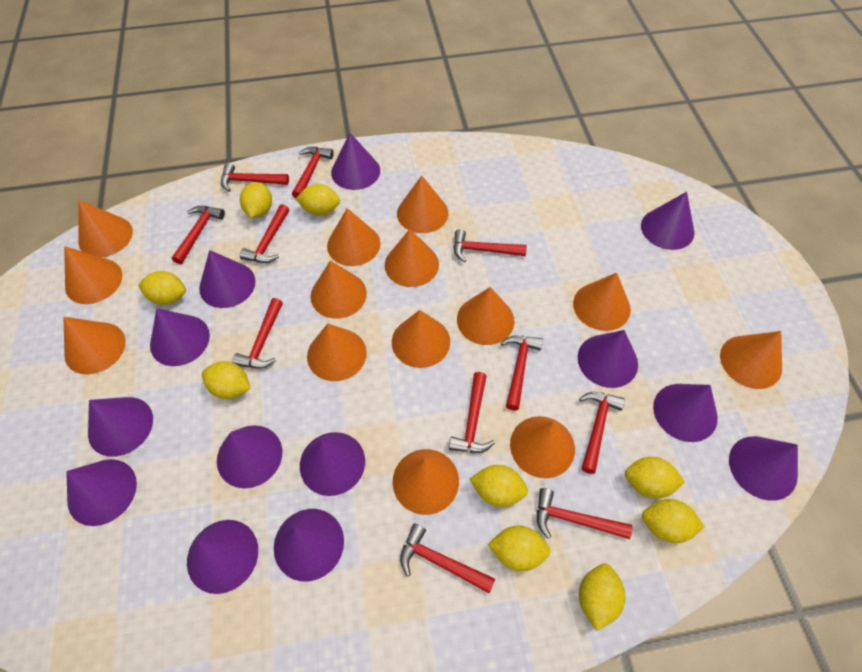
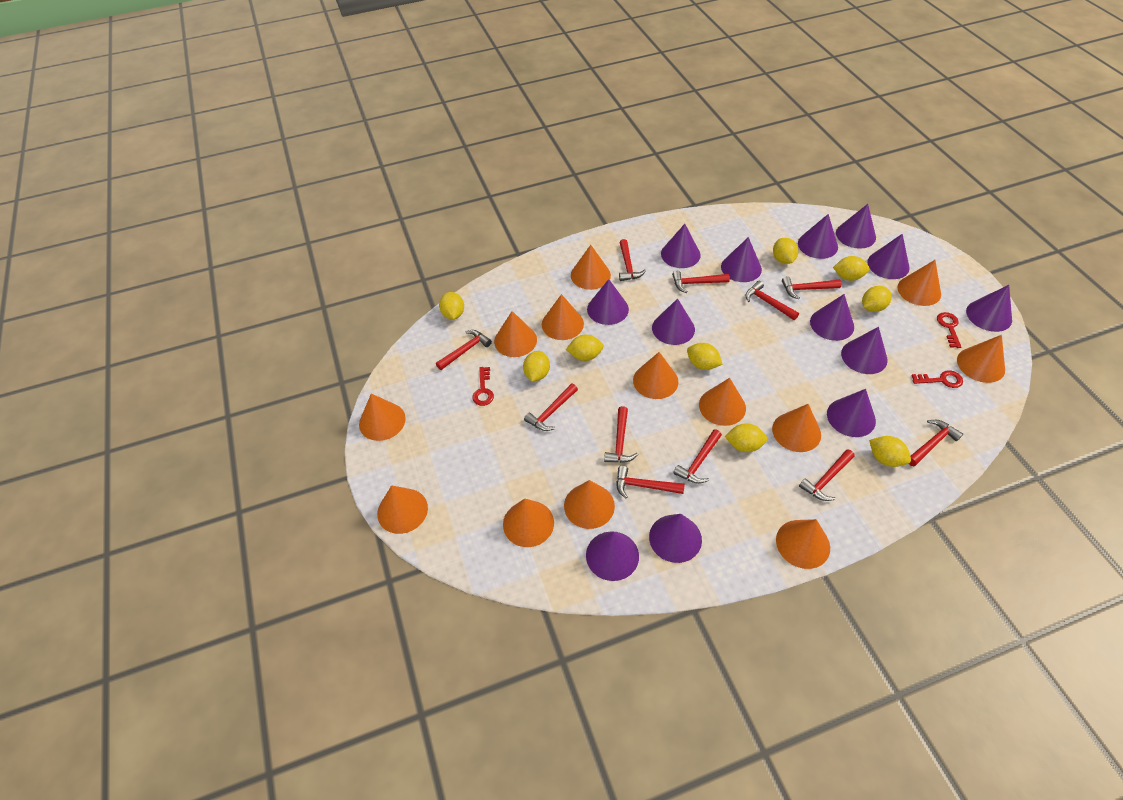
orange cone: [64,246,122,304] [64,317,126,374] [78,200,133,257] [307,324,367,381] [310,260,367,319] [327,208,381,266] [385,229,439,287] [392,310,450,368] [393,449,459,515] [397,176,448,233] [457,287,515,345] [510,416,575,478] [573,273,631,331] [720,331,782,389] = 14 -> [359,394,406,441] [377,485,428,534] [494,311,537,357] [503,499,554,547] [542,294,584,340] [564,480,615,529] [571,245,611,290] [633,352,678,399] [699,378,746,426] [772,404,821,452] [776,519,830,569] [897,260,941,306] [957,335,1005,383] = 13
red key: none = 0 -> [472,367,494,406] [911,370,963,388] [937,312,961,348] = 3

